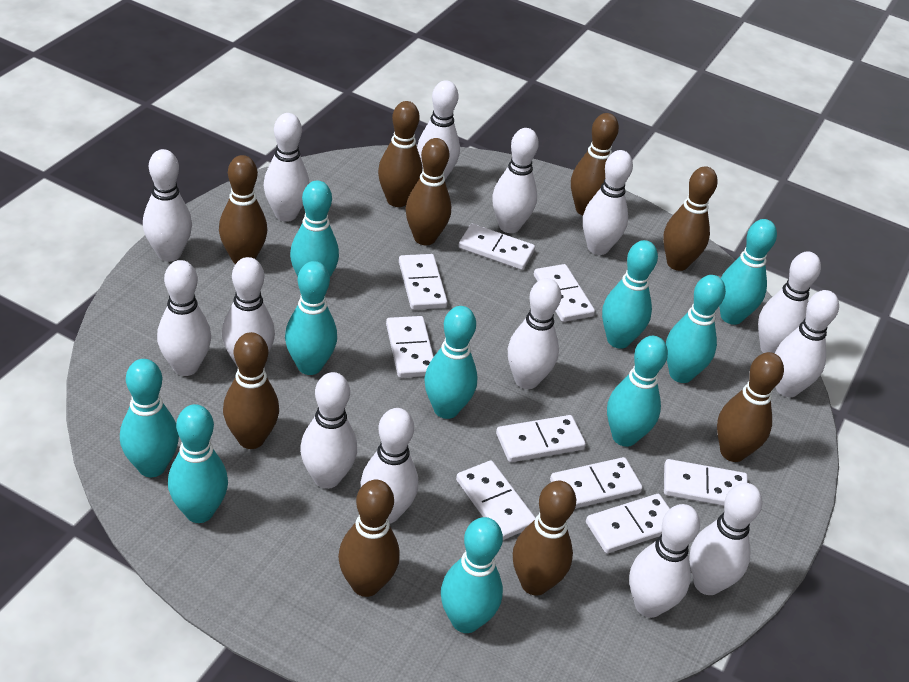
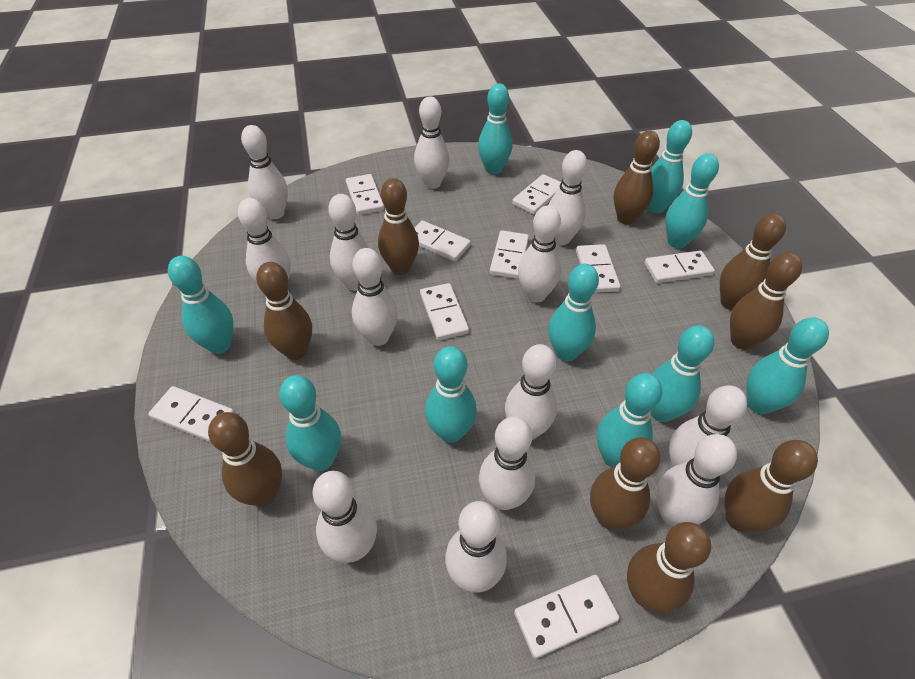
white bowling pin: [143,149,192,262] [157,260,211,376] [222,257,275,367] [263,113,309,222] [300,372,357,489] [361,408,418,524] [417,80,460,180] [492,128,539,233] [508,278,561,389] [583,150,633,255] [629,504,700,618] [689,483,762,595] [758,252,821,353] [775,290,839,397] = 14 -> [238,198,291,283] [241,125,288,219] [313,471,377,563] [328,194,369,291] [352,248,398,346] [414,96,449,189] [445,501,507,592] [479,417,535,510] [505,344,557,440] [518,205,561,303] [549,150,587,245] [656,434,737,526] [669,385,747,467] = 13

